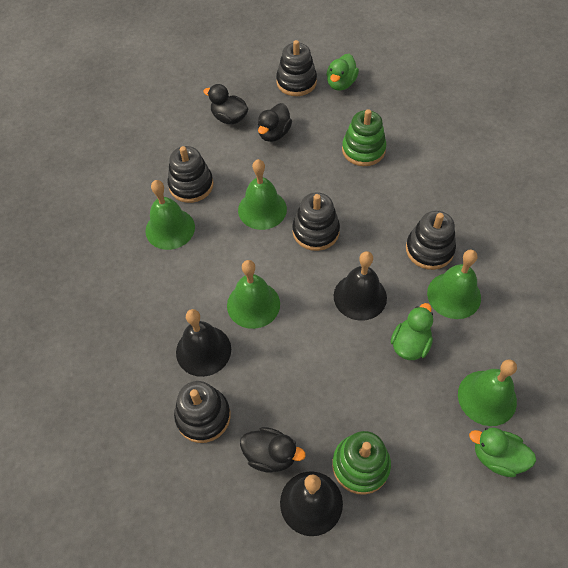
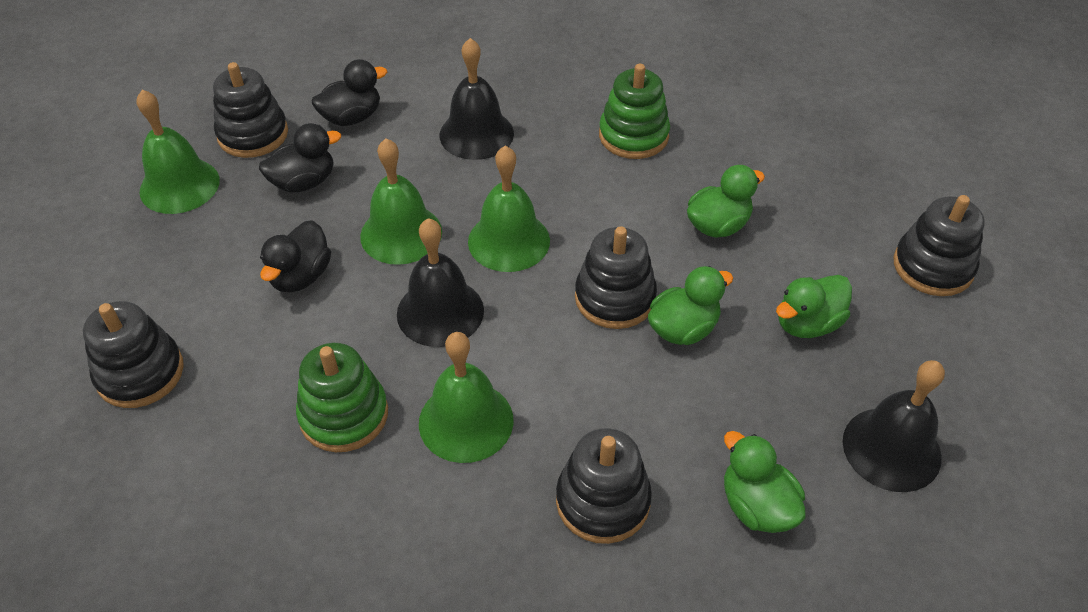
green bell: [145,180,195,250] [227,260,280,329] [238,159,287,230] [427,250,481,319] [458,359,517,426] = 5 -> [136,90,220,214] [360,138,442,265] [419,332,513,463] [468,146,550,272] = 4
green duck: [327,54,359,91] [391,303,433,360] [469,427,536,477] = 3 -> [648,266,733,345] [687,165,765,238] [724,431,806,533] [776,275,852,338] = 4

